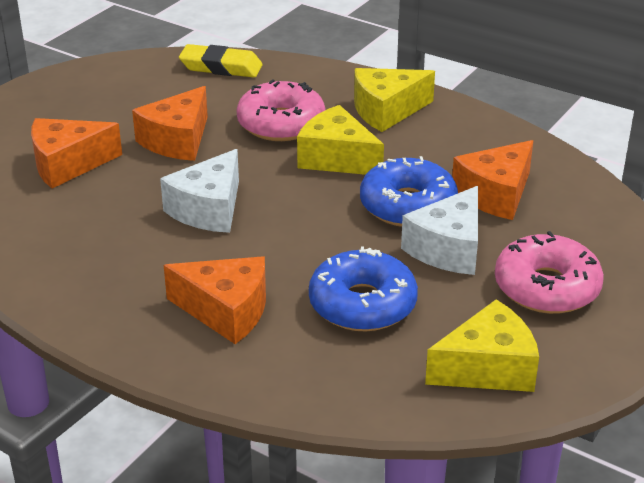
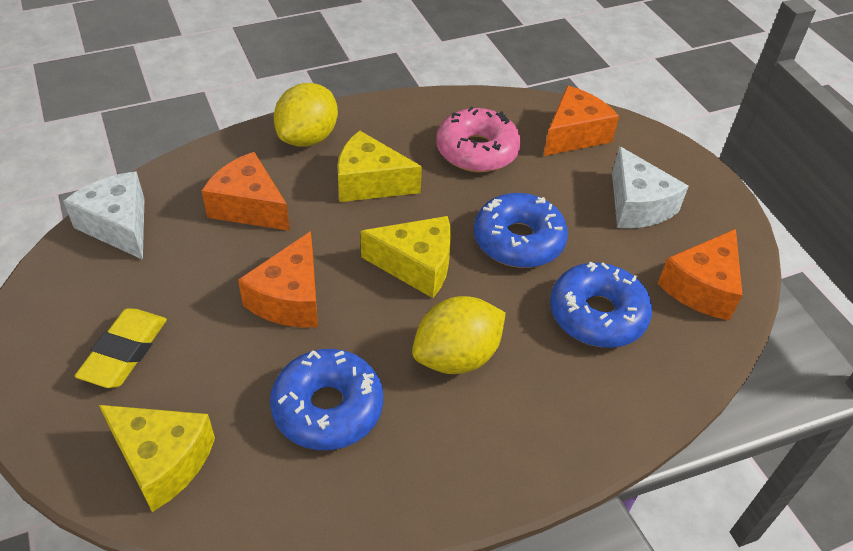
blue donut: [309,246,418,331] [360,156,458,227] = 2 -> [270,349,383,450] [474,193,568,268] [550,262,652,348] = 3
pink donut: [237,79,325,141] [495,231,604,314] = 2 -> [436,107,521,172] = 1
yellow lemon: none = 0 -> [274,83,338,147] [412,296,506,374] = 2

